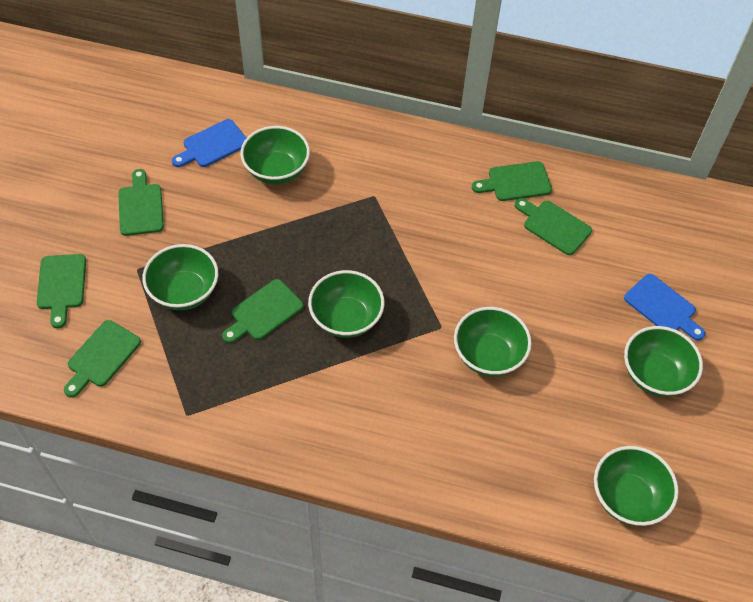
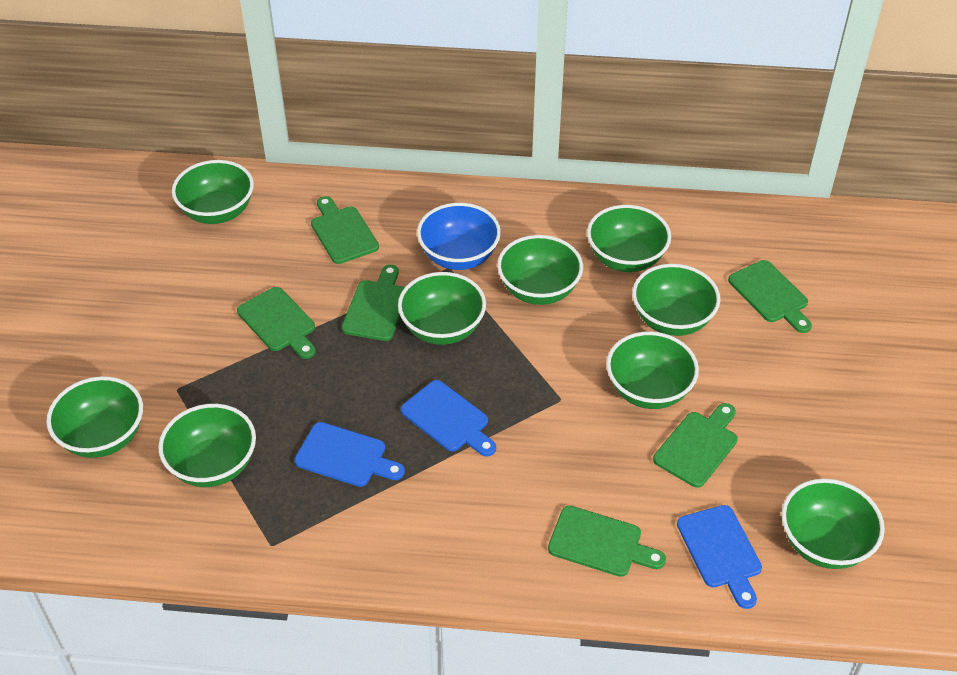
blue bowl: none = 0 -> [417,203,501,270] = 1
blue cutting board: [172,119,246,167] [624,274,705,341] = 2 -> [294,422,405,487] [401,380,496,456] [677,505,762,609] = 3
green bowl: [143,244,218,310] [240,126,310,185] [308,270,385,338] [454,307,532,377] [594,446,678,526] [624,326,703,397] = 6 -> [46,376,143,458] [158,404,256,487] [172,160,254,224] [398,272,486,345] [497,235,583,305] [587,205,671,272] [606,331,699,409] [632,264,720,336] [782,479,885,569] = 9

